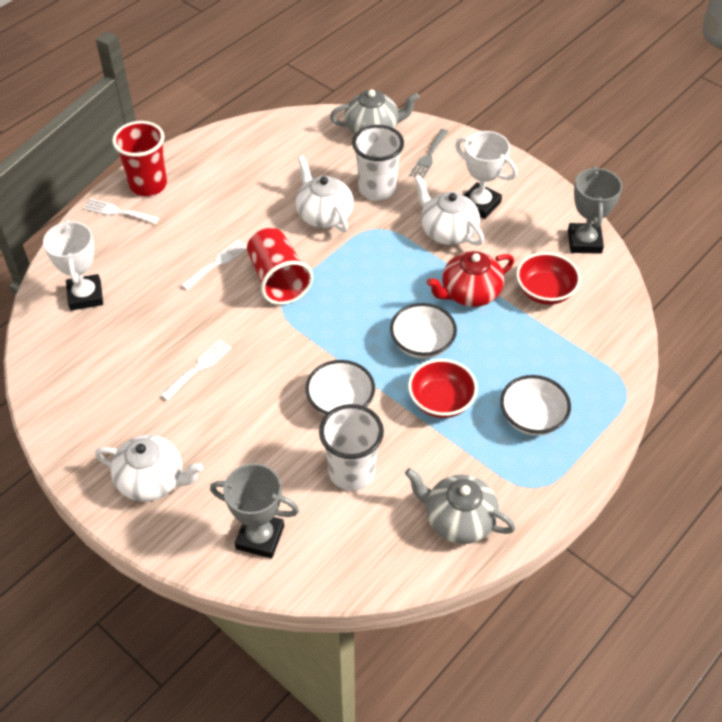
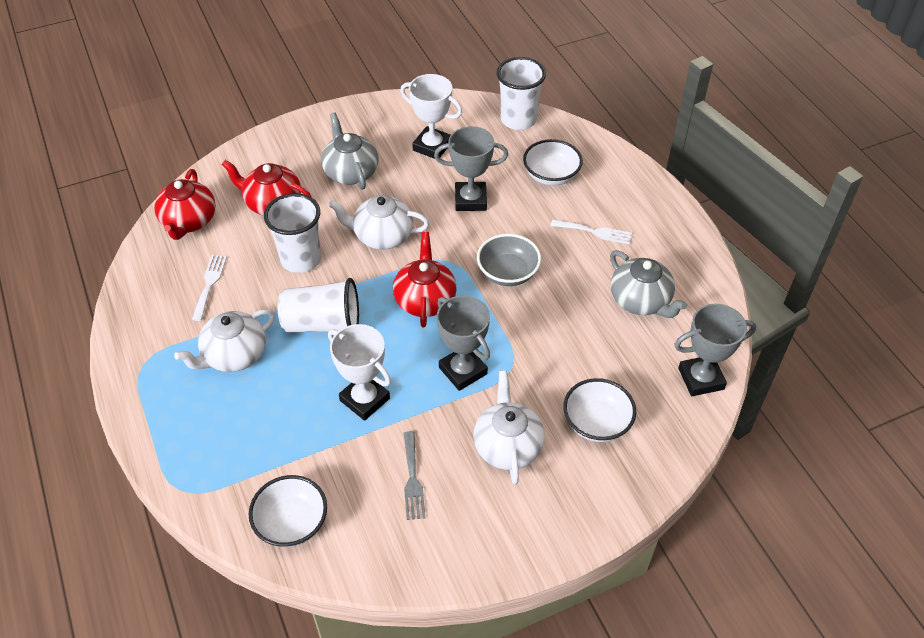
grey bowl: none = 0 -> [477,234,541,286] = 1
grey trophy: [210,463,299,559] [568,166,622,254] = 2 -> [434,126,508,211] [437,295,490,391] [674,304,756,396] = 3
red bowl: [408,359,478,418] [516,252,581,305] = 2 -> none = 0
red cup: [112,121,167,196] [247,228,313,305] = 2 -> none = 0
red teapot: [426,251,514,307] = 1 -> [154,169,216,240] [221,160,311,215] [393,232,457,327] = 3
white cup: [319,404,384,491] [352,125,404,201] = 2 -> [264,193,321,273] [278,278,359,332] [497,57,546,130] = 3
white fork: [84,198,159,224] [161,339,232,401] [181,239,247,290] = 3 -> [192,255,227,321] [551,220,632,244] = 2

